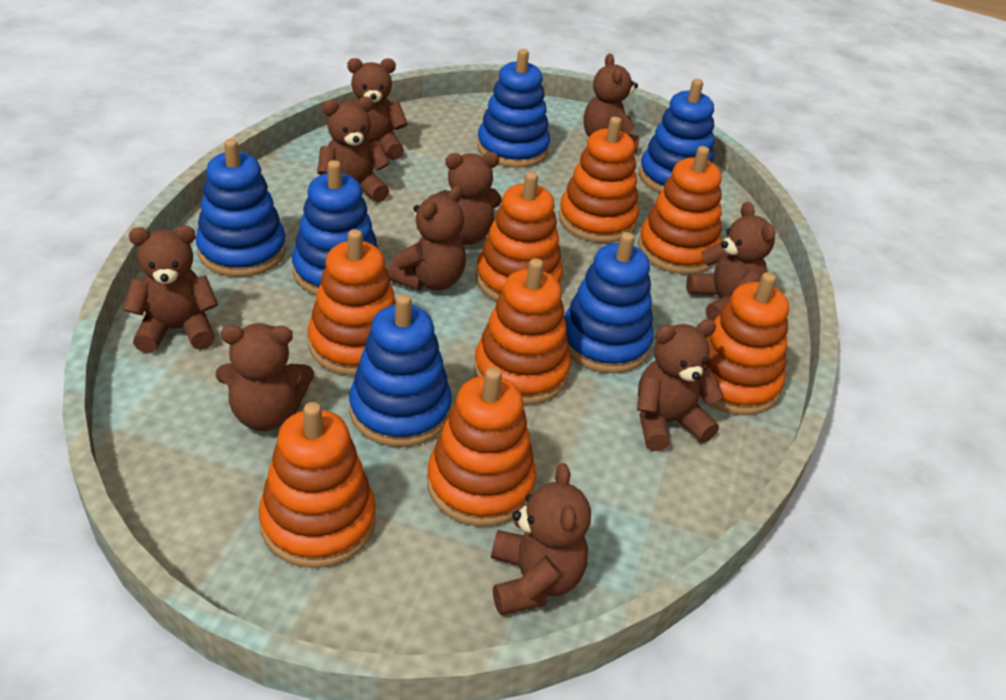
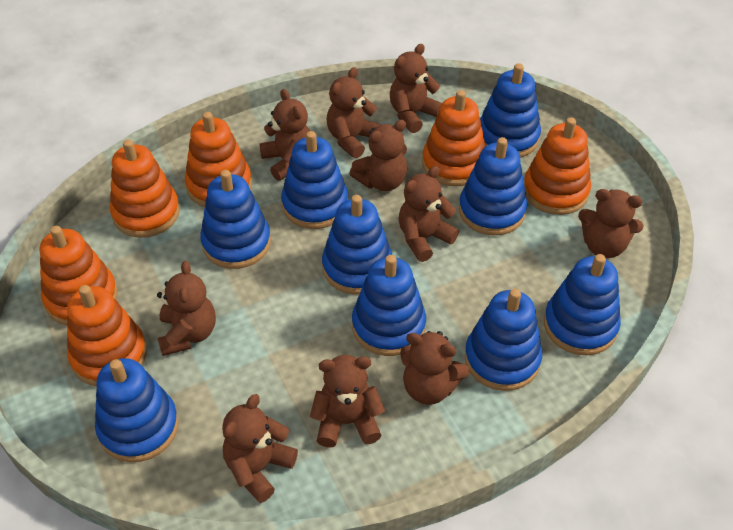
blue stacking toy: [195,139,286,277] [292,160,379,295] [349,294,452,447] [477,49,550,168] [564,232,654,373] [639,79,714,193] = 6 -> [95,358,179,462] [200,170,271,269] [281,131,348,229] [322,195,392,295] [352,255,426,356] [459,137,527,235] [465,289,542,391] [480,63,541,158] [544,254,621,355] = 9
orange stacking toy: [259,402,376,568] [308,229,395,376] [427,367,536,526] [474,258,571,405] [476,172,563,302] [559,117,639,243] [638,146,722,275] [700,272,789,415] = 8 -> [40,226,118,326] [67,285,147,386] [110,139,180,238] [185,112,252,207] [422,90,485,186] [524,117,591,215] = 6

